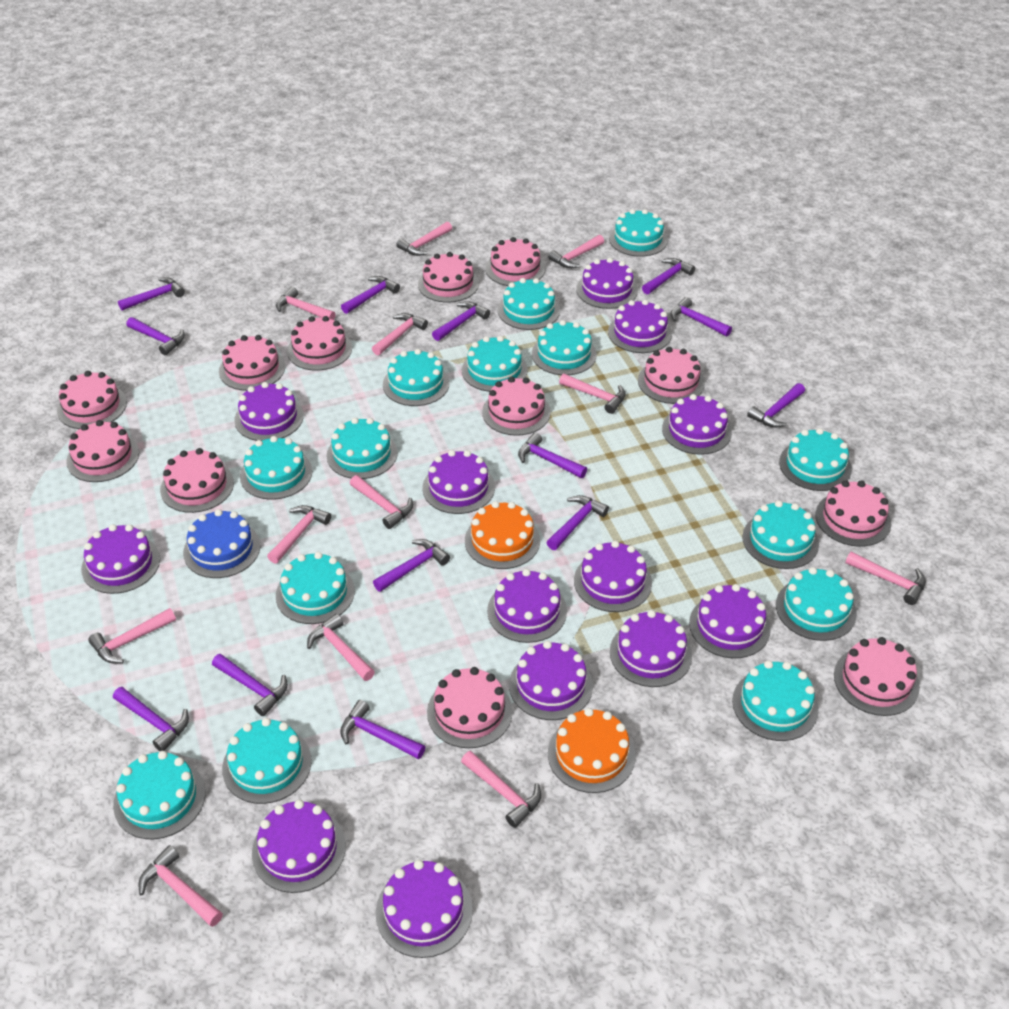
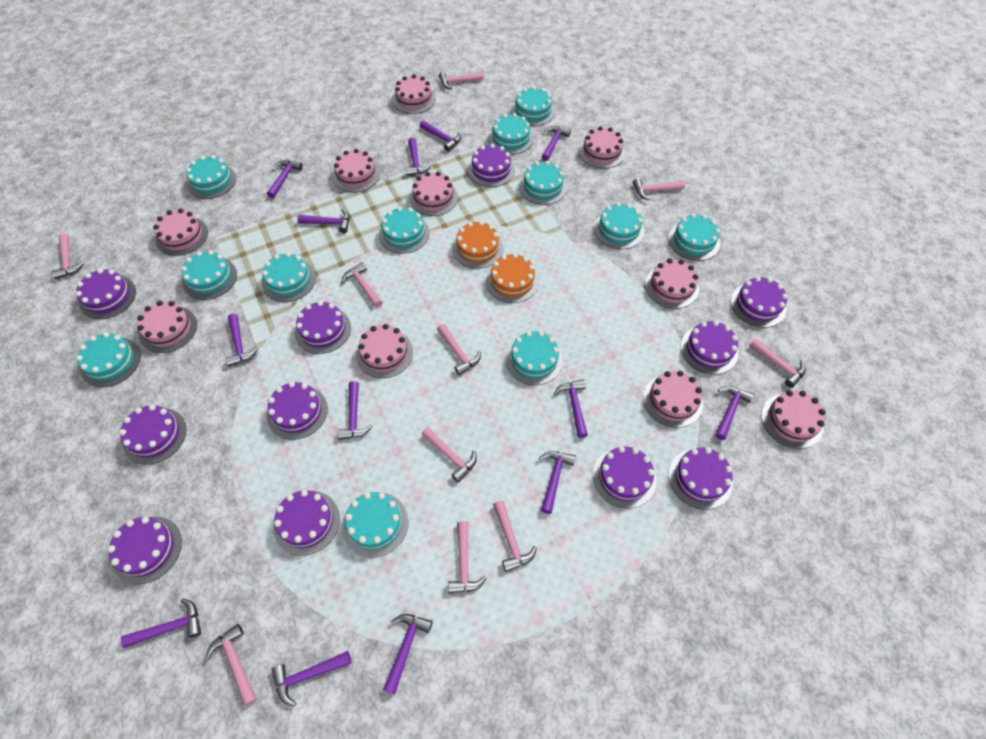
blue cake: [183,509,261,578] = 1 -> none = 0
pink cake: [57,371,127,429] [66,420,139,482] [160,448,234,513] [219,335,285,391] [287,316,352,371] [418,252,479,302] [427,667,513,748] [482,376,551,436] [485,237,546,286] [638,347,705,404] [815,480,892,547] [834,637,920,716] = 12 -> [137,301,197,353] [153,209,208,256] [332,149,380,192] [356,324,413,378] [392,74,436,114] [409,172,458,216] [579,126,625,169] [643,371,703,428] [645,259,699,309] [761,390,826,449] = 10
pink hammer: [88,608,176,663] [139,845,223,927] [267,505,331,564] [276,287,336,320] [307,614,375,681] [350,475,413,529] [372,313,428,355] [396,222,452,256] [461,751,541,828] [548,235,604,268] [559,374,626,414] [845,552,926,605] = 12 -> [51,234,84,279] [205,624,257,706] [341,262,383,308] [422,427,477,483] [437,324,481,375] [439,72,484,89] [448,521,487,594] [493,500,537,572] [633,178,685,200] [749,338,806,388] = 10
purple cake: [81,524,160,594] [234,382,304,441] [252,800,346,893] [376,860,473,958] [423,450,495,514] [487,569,567,643] [509,641,593,720] [574,541,652,612] [576,258,638,309] [608,300,672,353] [610,610,692,687] [662,394,732,455] [689,584,771,658] = 13 -> [75,269,136,319] [107,517,182,584] [119,405,186,465] [267,382,328,440] [273,490,340,556] [295,301,351,354] [468,144,515,187] [593,446,656,509] [668,447,733,510] [681,320,738,374] [731,276,788,328] = 11
turquoise cake: [113,751,205,839] [222,718,312,804] [240,436,312,500] [276,552,355,624] [327,418,397,479] [383,349,450,406] [462,336,528,392] [498,278,560,330] [532,320,597,375] [609,209,668,257] [732,660,819,741] [742,500,819,569] [776,567,857,641] [779,428,852,491] = 14 -> [76,332,141,387] [181,250,237,300] [186,155,236,199] [262,252,316,302] [342,492,408,557] [379,207,430,254] [488,113,534,154] [506,331,563,385] [511,86,555,126] [519,161,567,205] [594,202,645,249] [669,213,720,261] = 12

